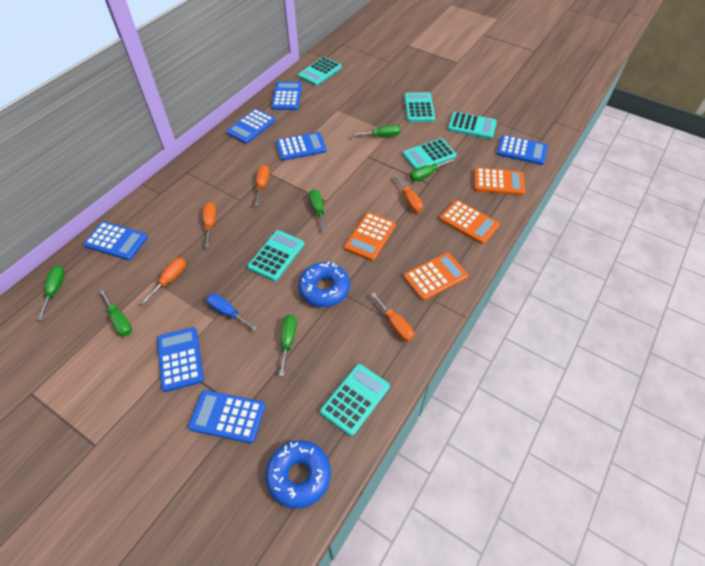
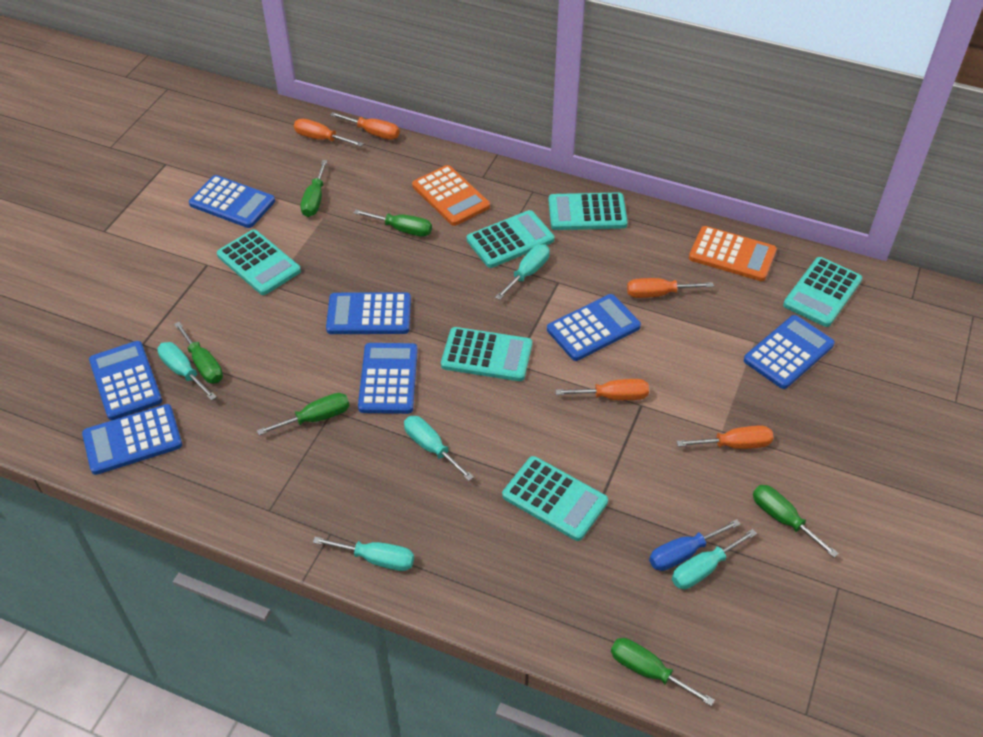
blue donut: [265,440,331,509] [298,262,350,307] = 2 -> none = 0
orange calculator: [344,212,396,261] [404,253,468,301] [439,200,500,244] [474,168,525,195] = 4 -> [412,165,490,226] [689,226,777,281] = 2
turquoise screwdriver: none = 0 -> [157,342,217,401] [313,537,414,571] [404,416,474,481] [495,245,550,300] [672,529,757,589] = 5

